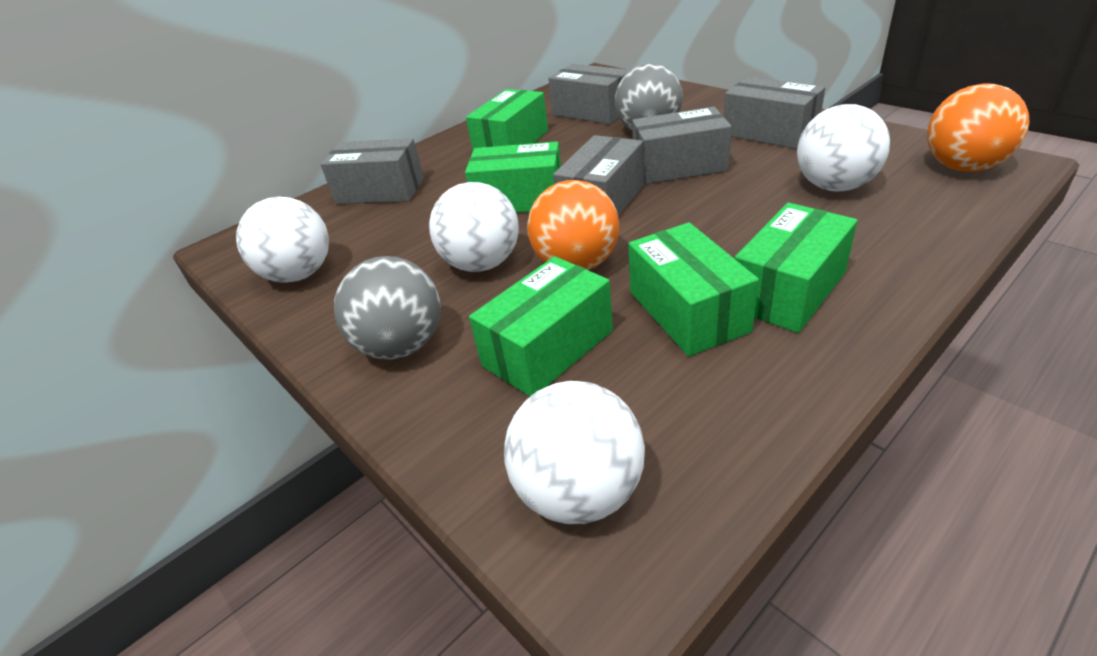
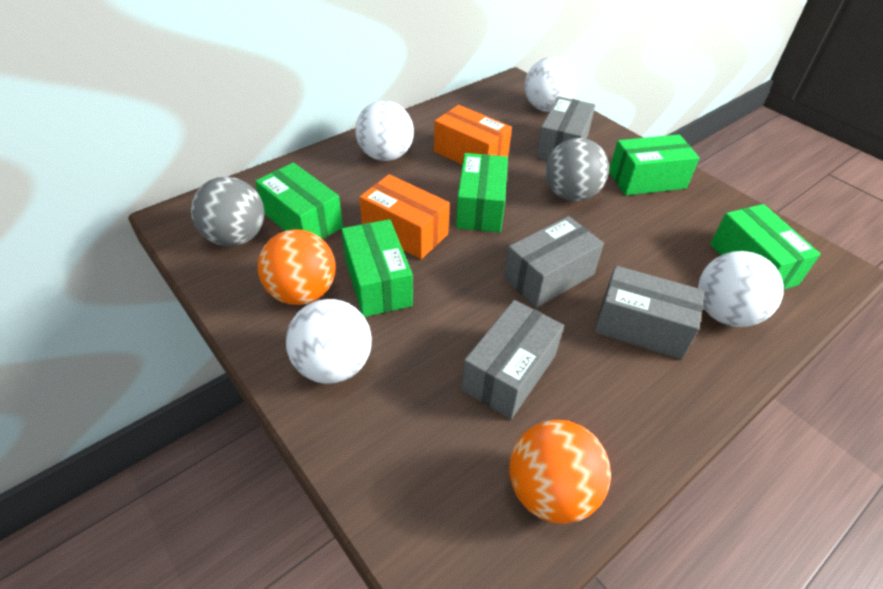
grey box: [320,138,424,204] [548,64,630,124] [553,135,644,216] [632,107,732,184] [724,76,826,149] = 5 -> [461,300,564,419] [504,216,604,308] [536,96,595,160] [594,265,704,359] = 4
orange box: none = 0 -> [359,174,450,259] [434,105,512,165] = 2

